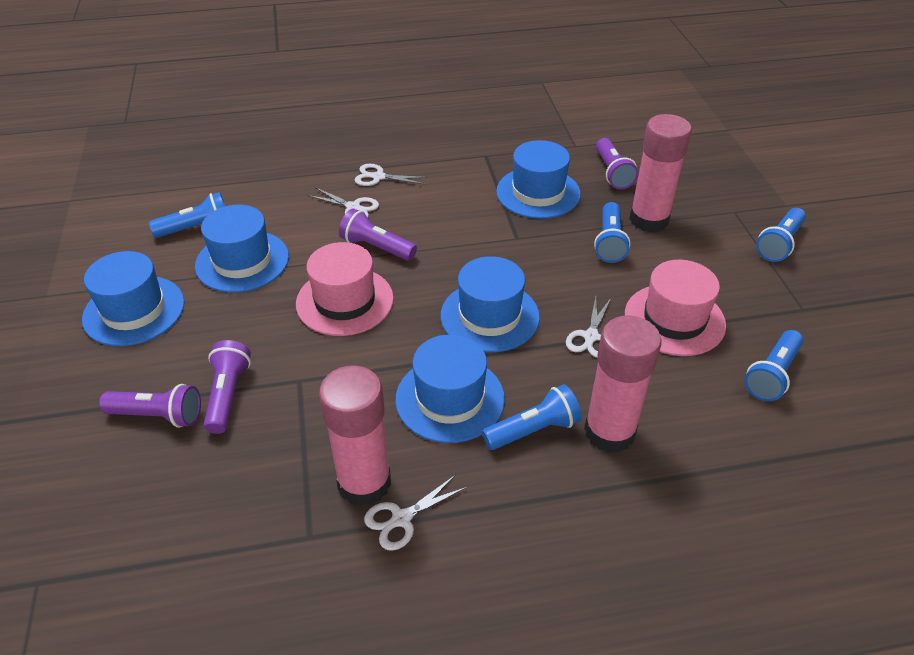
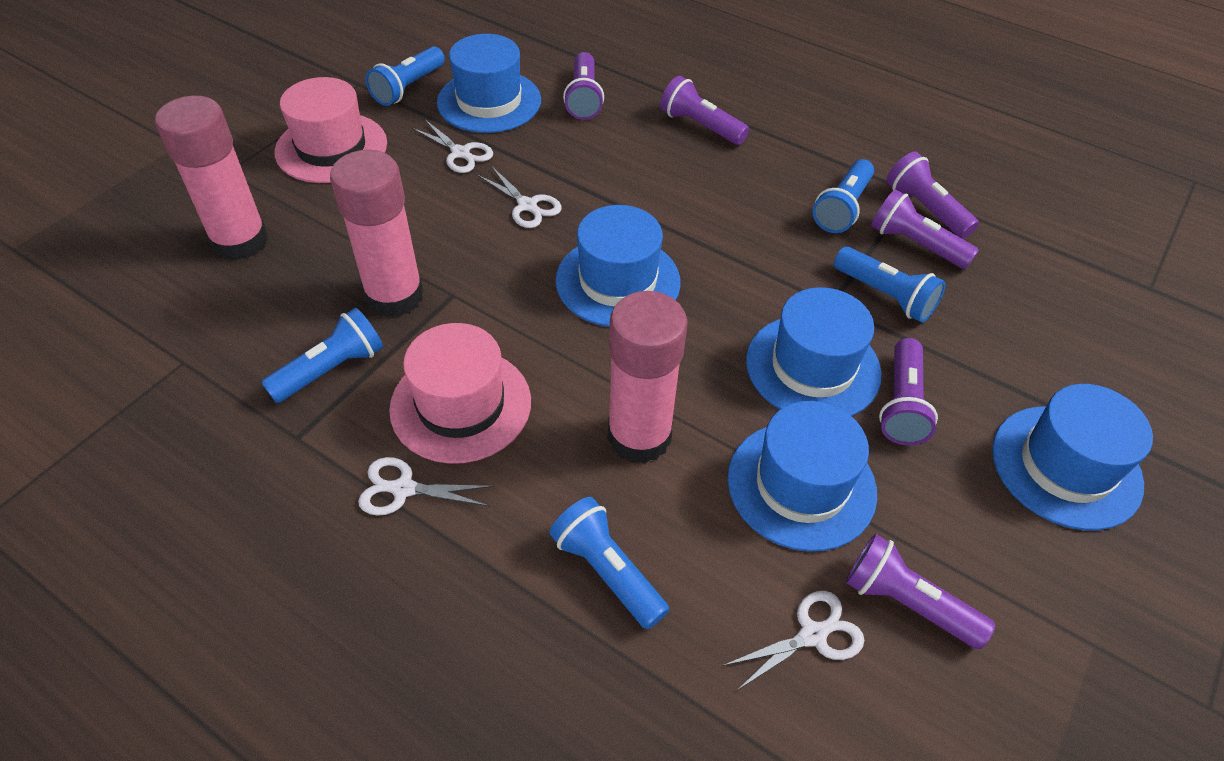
purple flashlight: [99,384,201,428] [203,340,251,434] [339,208,417,261] [596,138,639,190] = 4 -> [563,52,604,120] [660,76,749,145] [846,534,995,649] [871,189,979,269] [879,338,938,445] [886,151,979,239] = 6

